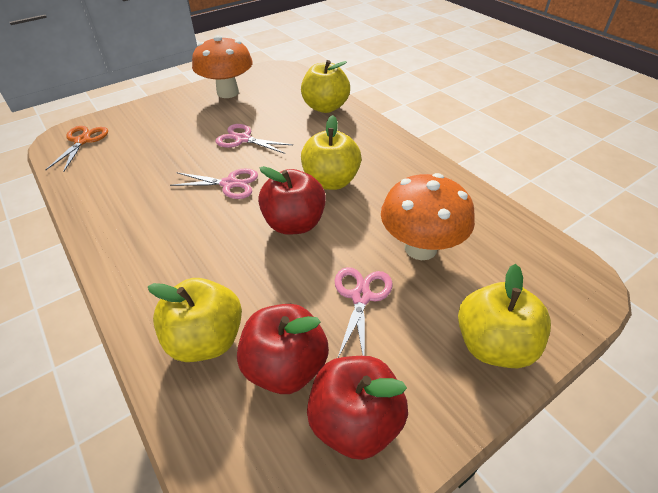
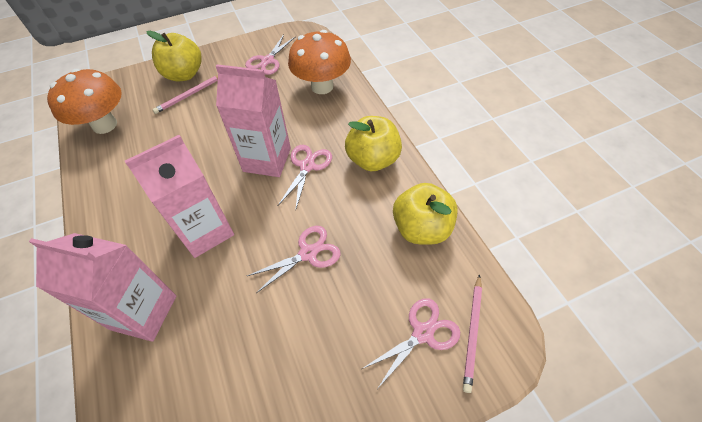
orange scissors: [45,126,108,172] = 1 -> none = 0
pink carton: none = 0 -> [29,233,176,342] [125,135,234,258] [216,64,291,177] = 3
pink pencil: none = 0 -> [152,75,218,114] [463,274,482,393] = 2
pink scissors: [170,169,258,199] [215,124,293,154] [335,267,393,358] = 3 -> [245,34,296,75] [247,226,341,293] [278,145,332,211] [362,298,460,388] = 4
red apple: [237,304,329,394] [258,166,326,235] [307,356,408,460] = 3 -> none = 0
yellow apple: [148,278,242,362] [301,60,350,113] [301,115,362,190] [458,264,551,368] = 4 -> [146,31,202,81] [345,116,402,171] [393,183,458,245] = 3

